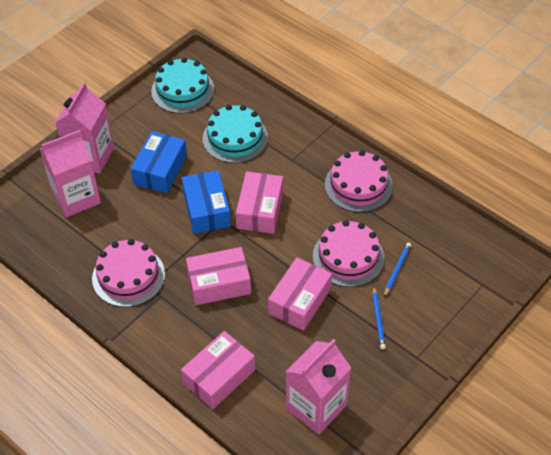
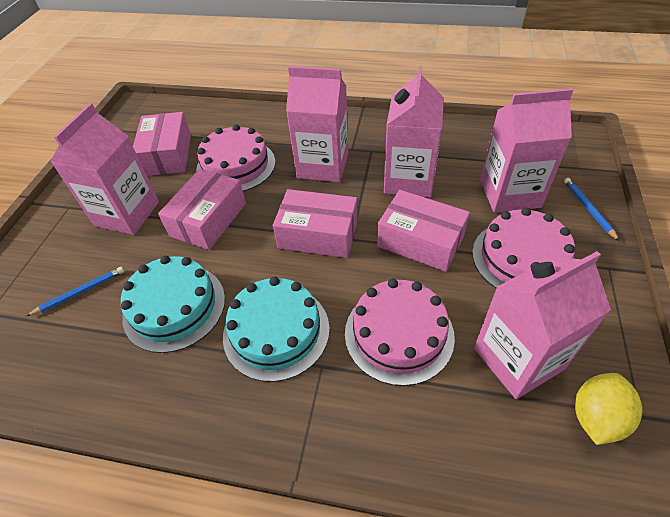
blue box: [130,131,187,193] [182,170,231,234] = 2 -> none = 0
pink carton: [40,130,101,217] [55,82,114,174] [286,339,351,435] = 3 -> [50,103,159,235] [286,66,348,182] [384,66,444,198] [474,251,611,399] [480,88,573,212] = 5
yellow lemon: none = 0 -> [575,373,642,445] = 1

